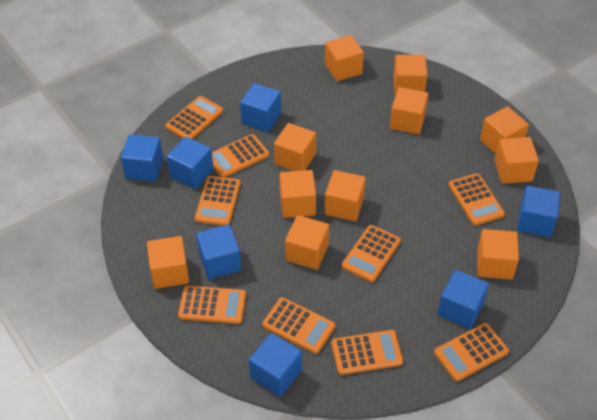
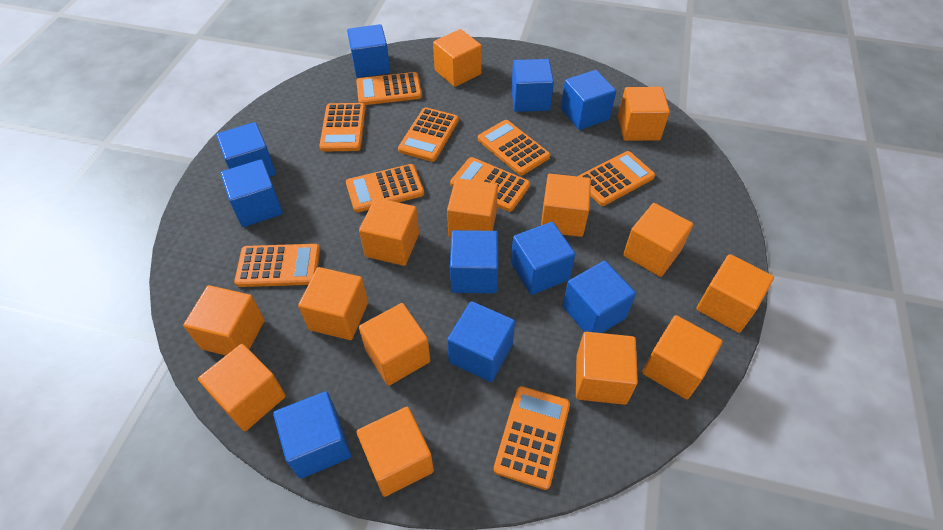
blue cube: [121,134,164,182] [167,136,214,189] [196,224,241,279] [240,83,281,132] [249,333,302,397] [437,270,489,329] [517,186,561,237] = 7 -> [216,122,276,177] [221,159,283,227] [273,391,351,479] [347,24,390,78] [447,301,515,382] [450,230,498,293] [511,59,554,112] [511,222,575,295] [561,70,616,130] [563,261,636,333] = 10
orange cube: [147,236,189,289] [274,123,316,171] [279,170,316,218] [285,215,329,270] [325,35,364,81] [325,170,366,221] [390,87,429,135] [393,55,428,96] [477,229,519,280] [480,106,529,154] [494,137,539,184] = 11 -> [183,285,265,355] [198,344,286,431] [298,267,368,340] [357,407,434,497] [359,198,419,266] [359,303,430,386] [433,29,482,87] [447,178,498,237] [541,174,591,237] [576,332,638,405] [618,87,670,141] [623,203,693,277] [642,315,723,399] [696,254,774,333] = 14

